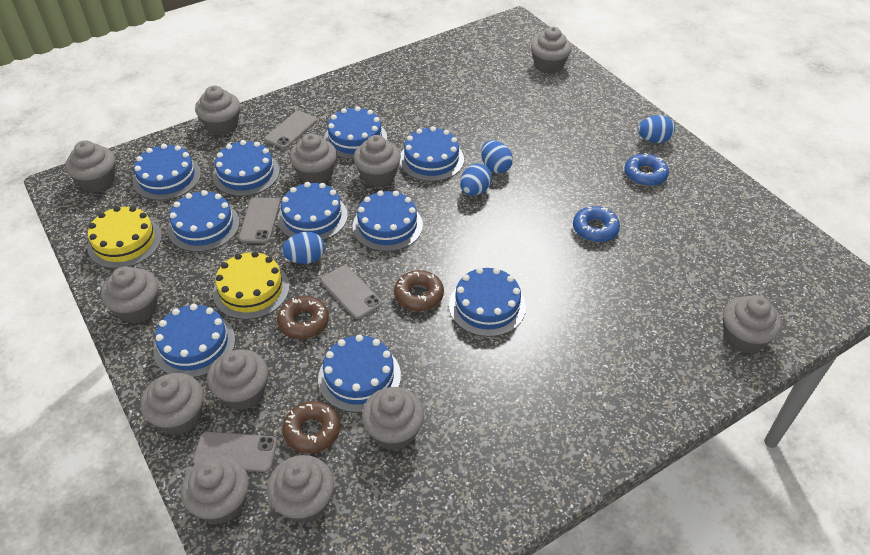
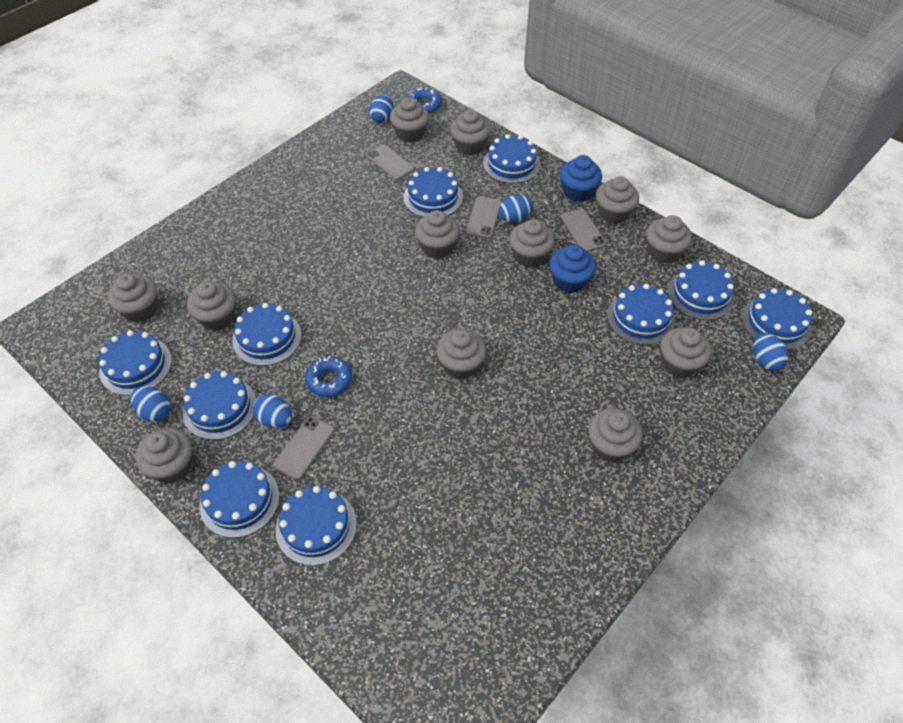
blue cupcake: none = 0 -> [549,245,596,293] [560,155,602,202] = 2
blue egg: [282,232,325,264] [460,163,492,196] [481,140,513,173] [638,115,675,143] = 4 -> [131,386,170,422] [253,393,292,428] [369,94,394,123] [499,195,533,223] [753,333,788,371] = 5
brown donut: [277,296,329,339] [282,401,340,453] [394,270,444,311] = 3 -> none = 0
yellow cake: [87,206,162,269] [213,251,289,320] = 2 -> none = 0

